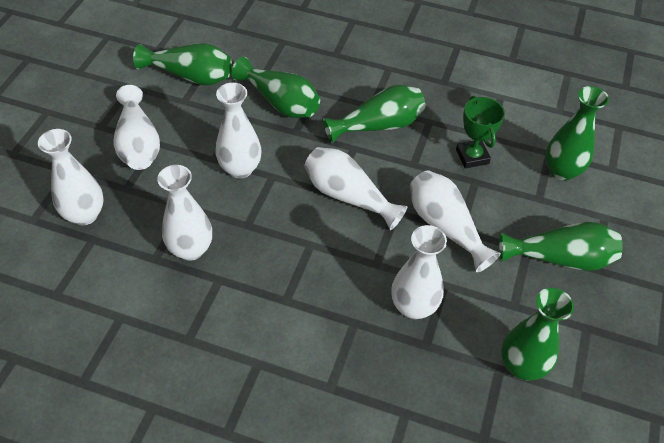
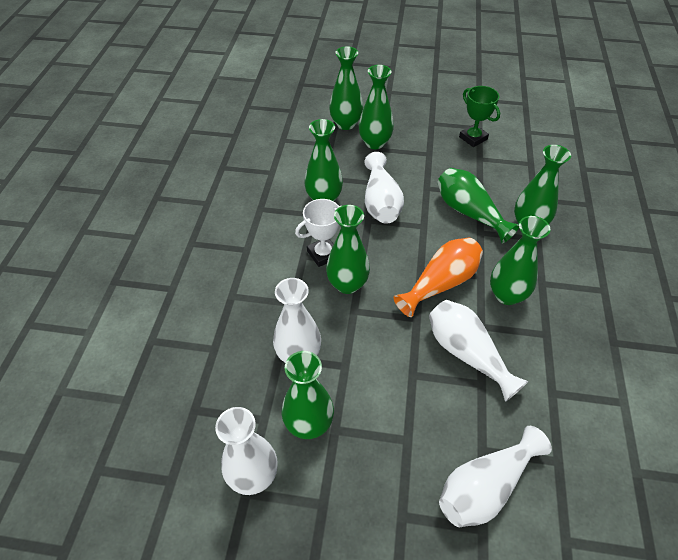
green vase: [133,43,232,85] [232,57,320,118] [323,85,426,143] [499,222,623,271] [501,288,574,381] [546,86,609,181] = 6 -> [282,351,334,439] [304,119,343,201] [326,205,370,294] [329,46,363,130] [359,65,394,149] [437,168,519,244] [490,216,551,305] [514,145,571,224] = 8
orange vase: none = 0 -> [394,237,483,317] = 1
white trophy: none = 0 -> [295,199,341,267] = 1
white vase: [38,129,104,225] [113,85,160,170] [157,165,212,261] [216,83,261,179] [304,147,407,230] [391,225,447,319] [410,170,501,272] = 7 -> [215,407,278,495] [273,278,321,363] [364,152,404,224] [429,300,528,402] [439,426,552,527] = 5

